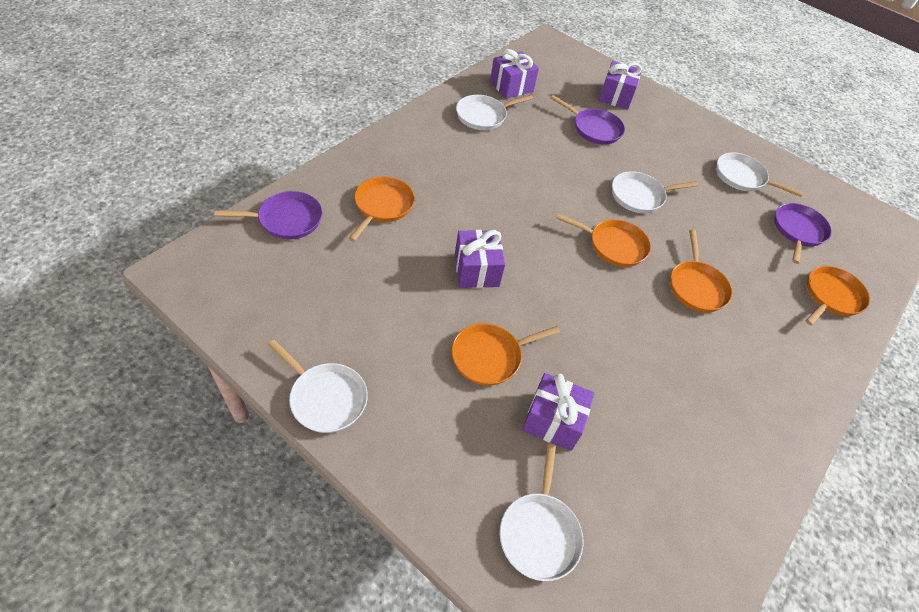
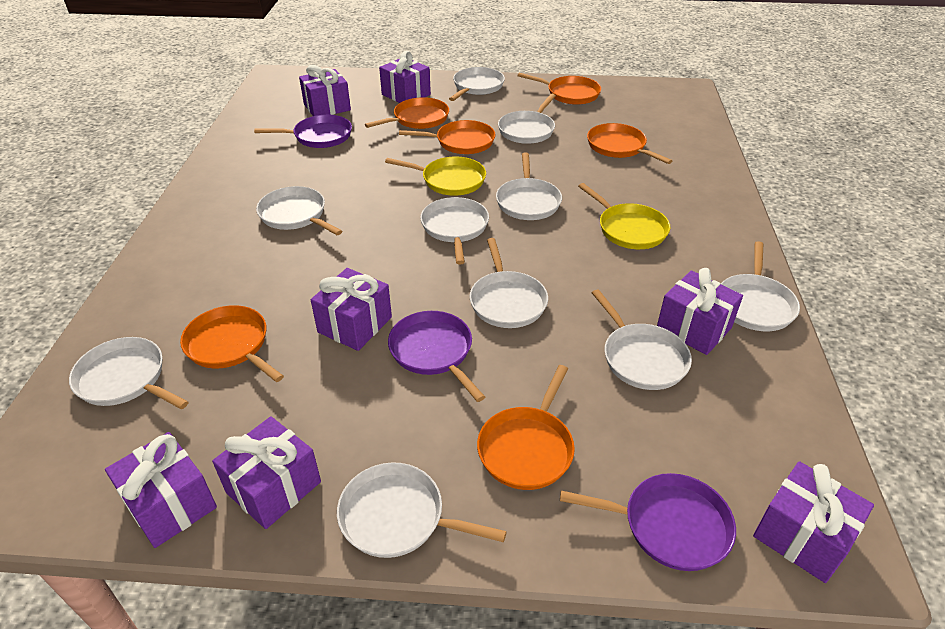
orange pan: [349,177,415,242] [452,323,560,386] [556,214,651,267] [670,230,732,312] [806,266,870,325] = 5 -> [180,305,284,382] [365,97,449,129] [399,120,495,154] [477,365,575,490] [517,73,601,105] [587,123,672,164] = 6
purple gift: [455,230,505,288] [490,49,539,99] [522,373,595,451] [599,61,642,110] = 4 -> [105,432,217,548] [212,416,321,529] [299,65,351,116] [311,268,392,351] [379,51,431,103] [657,268,743,355] [753,461,874,583] = 7
white pan: [268,340,368,433] [456,95,533,130] [500,444,583,581] [612,171,698,213] [716,152,803,197] = 5 -> [69,337,188,409] [256,186,342,235] [337,463,507,558] [420,197,489,264] [449,67,505,101] [469,238,548,328] [496,152,562,220] [498,94,556,144] [592,289,692,390] [721,241,800,331] = 10
yellow pan: none = 0 -> [385,157,486,196] [578,183,670,249] = 2

